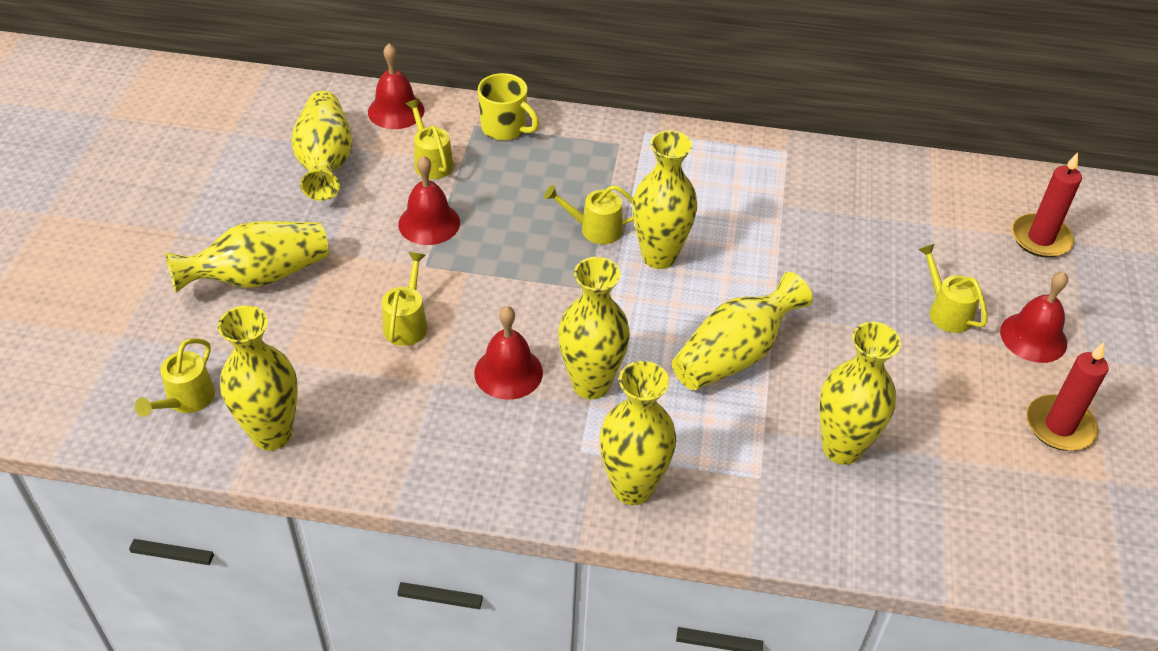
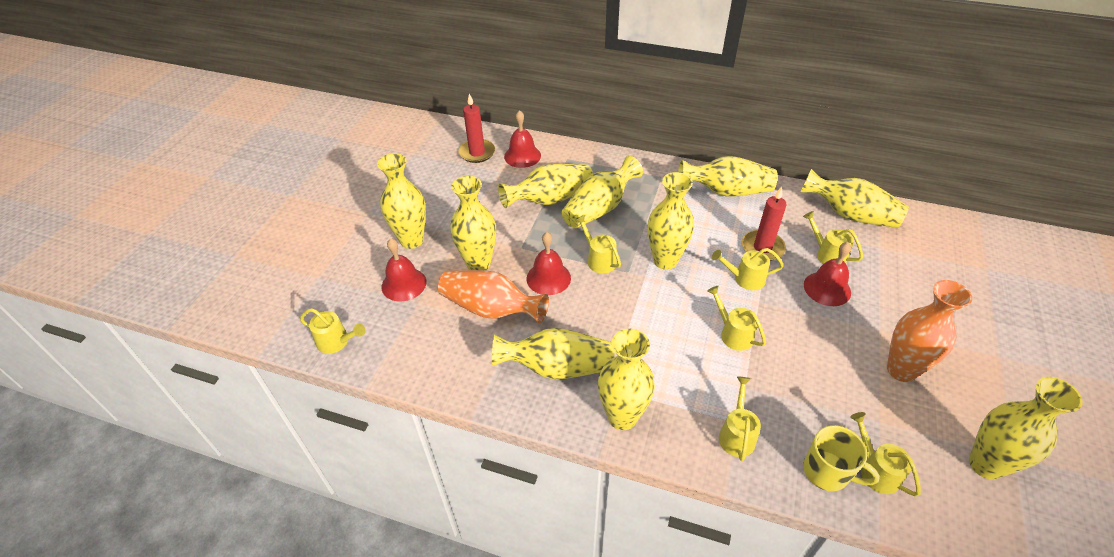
orange vase: none = 0 -> [438,270,549,323] [887,280,972,382] = 2
yellow vase: [166,221,329,293] [218,306,298,450] [291,91,352,201] [558,257,630,399] [599,361,676,505] [633,130,697,269] [672,272,813,390] [819,322,901,465] = 8 -> [377,153,426,249] [450,176,496,270] [492,328,614,379] [498,164,593,208] [562,156,643,228] [598,329,655,430] [648,172,694,270] [678,156,778,196] [800,169,909,228] [969,377,1082,480] = 10
yellow watering can: [135,338,215,417] [382,252,428,346] [406,99,454,179] [544,185,634,244] [918,244,988,333] = 5 -> [300,308,366,354] [575,215,621,273] [707,286,766,351] [712,248,784,290] [719,376,761,461] [803,211,863,264] [850,412,921,497] = 7

